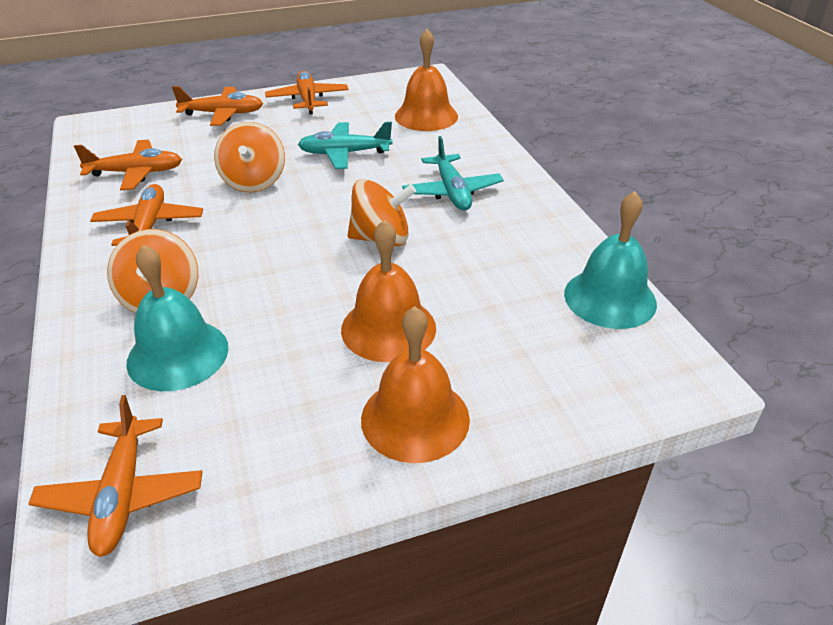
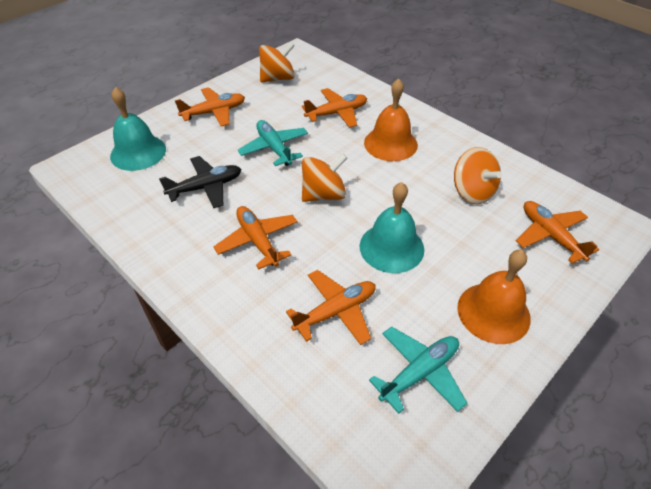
black plane: none = 0 -> [159,156,241,208] = 1
orange bell: [341,219,436,362] [361,306,470,463] [395,29,458,131] = 3 -> [364,78,418,161] [457,250,531,344] = 2

